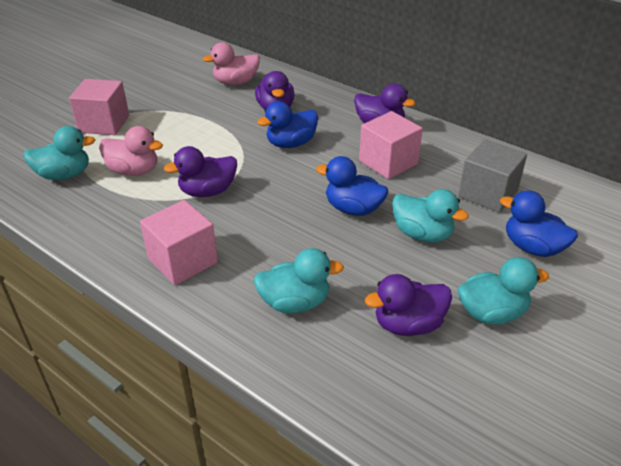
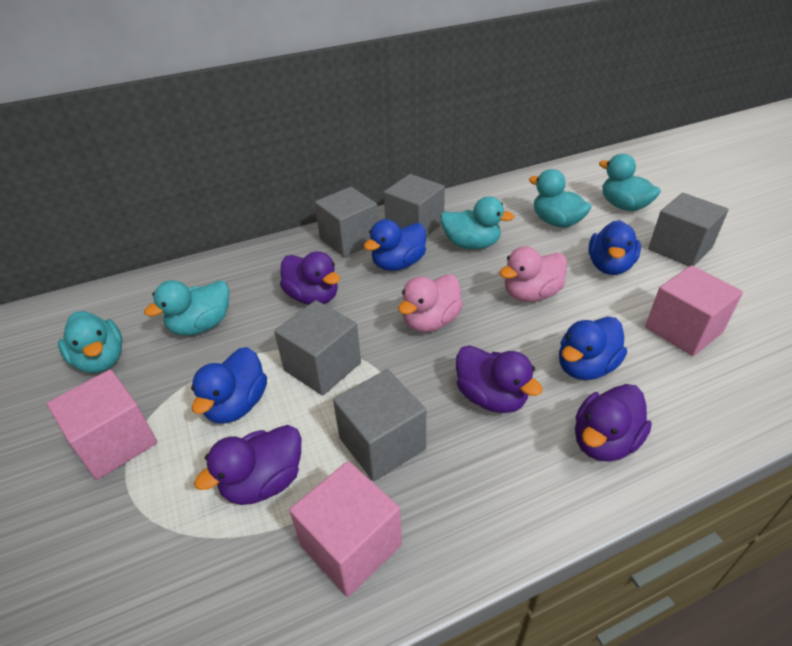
blue duck: [257,101,318,148] [316,156,388,216] [500,190,578,257] = 3 -> [191,347,267,424] [364,219,426,271] [559,317,627,380] [588,220,641,275] = 4
grey cube: [458,140,527,213] = 1 -> [274,300,361,396] [315,187,378,257] [333,369,426,481] [384,174,445,237] [648,193,729,266] = 5
turquoise duck: [23,126,95,180] [253,248,344,313] [392,189,469,242] [458,257,549,325] = 4 -> [58,311,123,373] [144,280,229,336] [441,196,514,249] [529,169,591,228] [599,154,661,211] = 5

